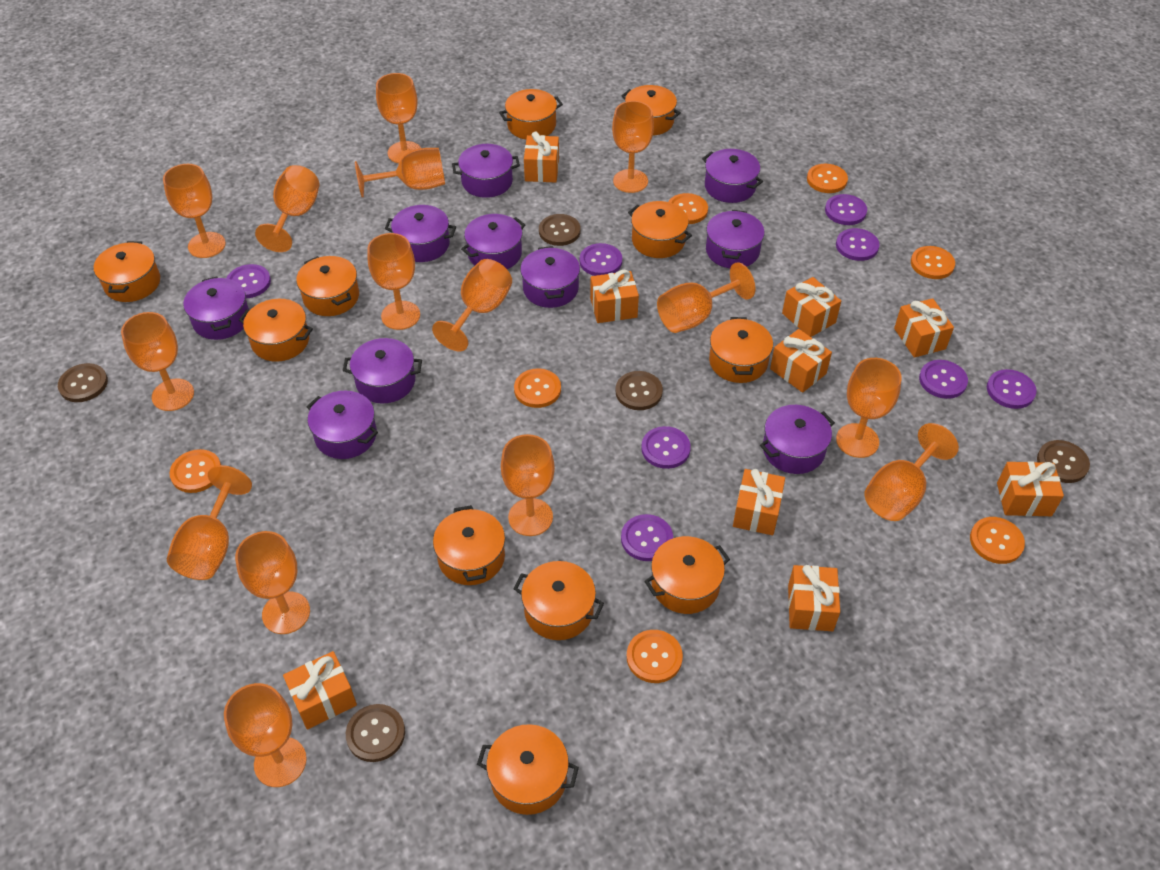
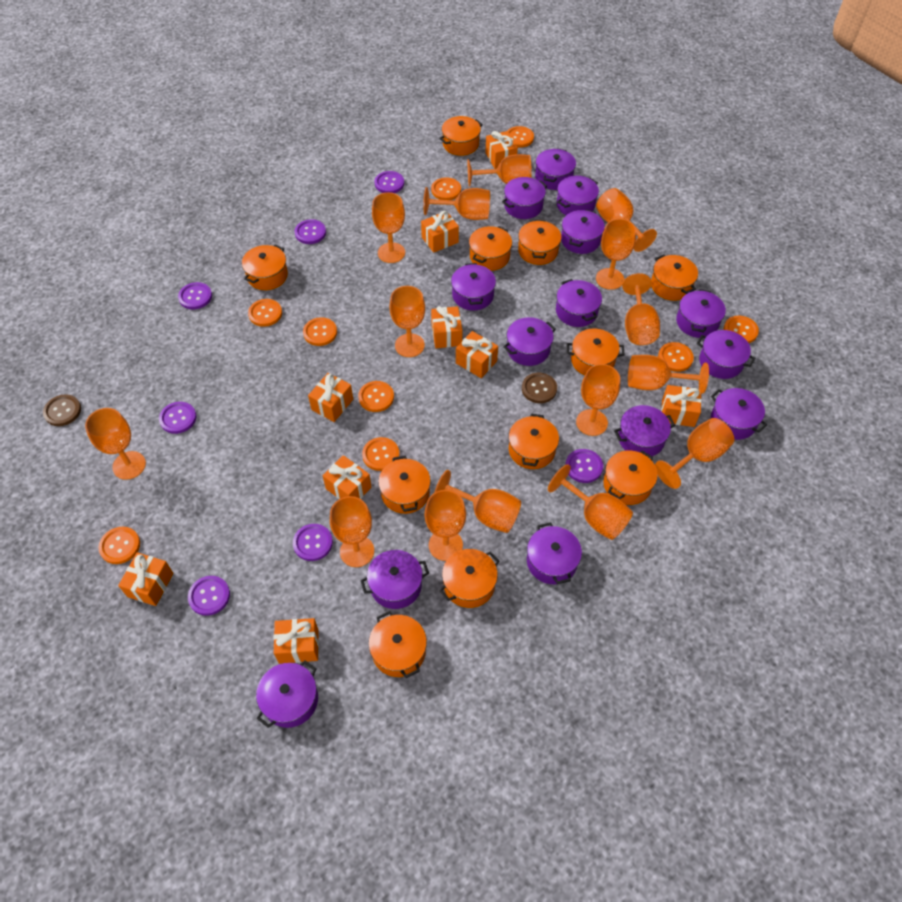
brown button: [58,363,108,402] [346,704,405,762] [539,214,580,246] [615,371,663,410] [1037,440,1090,483] = 5 -> [43,394,81,426] [522,373,557,403] = 2
orange button: [170,449,221,493] [514,368,561,408] [627,630,683,683] [668,193,708,224] [807,164,848,193] [911,246,955,279] [970,517,1025,564] = 7 -> [99,527,140,564] [248,299,282,327] [303,317,337,346] [358,381,394,412] [362,437,400,471] [431,177,461,200] [507,126,534,148] [658,342,694,372] [724,316,759,343] = 9
purple button: [227,264,271,298] [580,243,622,276] [621,514,673,561] [641,426,691,469] [825,194,867,225] [836,228,880,261] [919,360,968,399] [987,369,1037,409] = 8 -> [159,402,197,434] [178,282,212,310] [188,576,230,616] [293,524,333,561] [295,219,326,244] [374,171,404,193] [565,449,603,483] = 7
purple pot: [183,276,249,340] [307,391,378,459] [343,338,422,403] [385,205,456,262] [452,144,520,198] [461,214,525,269] [520,246,580,308] [702,149,763,203] [706,210,765,268] [760,405,835,474] = 10 -> [256,660,318,728] [360,550,429,609] [451,263,496,311] [502,177,547,219] [503,317,556,366] [527,522,582,584] [535,148,576,190] [556,279,602,327] [557,176,599,215] [561,209,605,254] [614,405,675,456] [676,289,726,338] [697,330,755,379] [711,388,767,440] = 14

